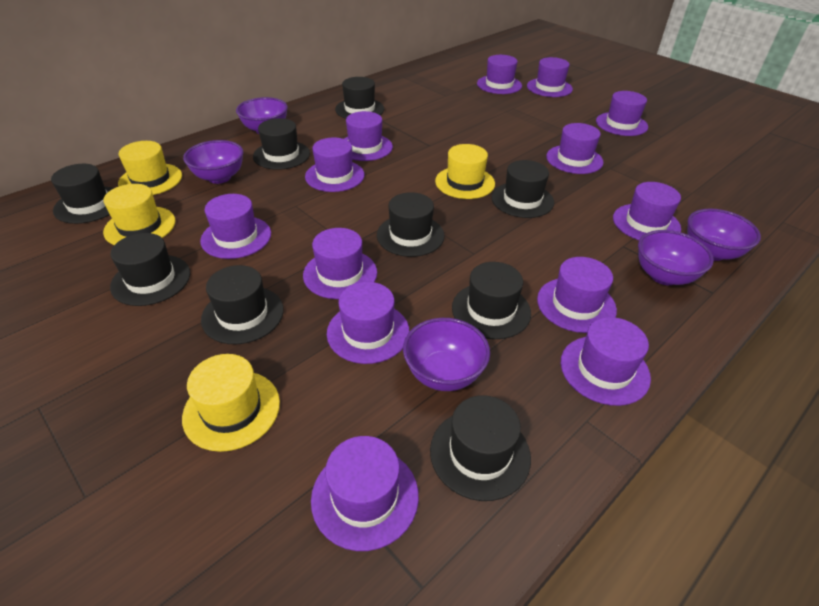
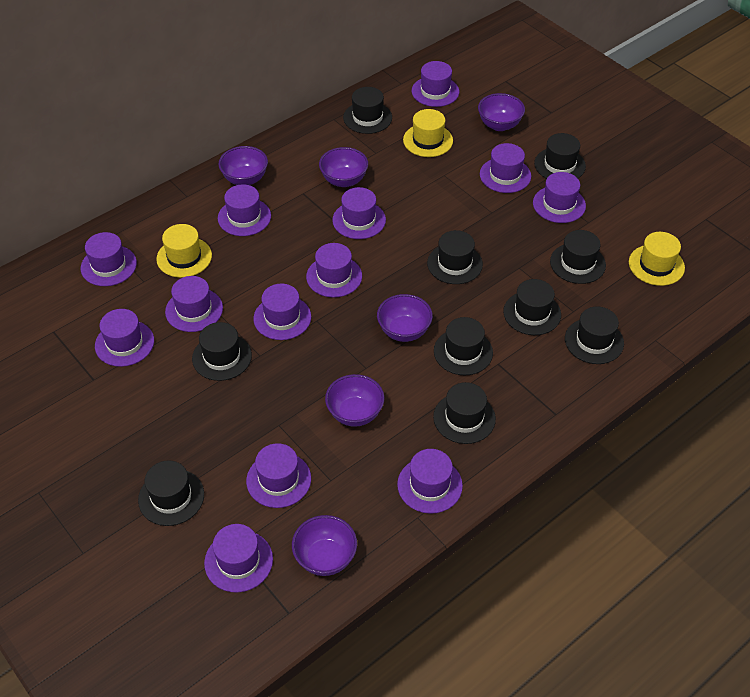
black hat: [51,164,114,224] [110,233,190,306] [201,265,284,344] [253,118,310,170] [335,77,384,119] [377,192,445,257] [430,395,531,501] [452,262,531,339] [491,160,554,218] = 9 -> [138,460,204,526] [192,322,252,381] [343,87,392,134] [427,230,483,284] [433,382,496,444] [434,317,493,375] [503,279,561,335] [534,133,586,179] [550,230,606,284] [565,306,624,364] = 10
purple bowl: [183,140,244,184] [236,97,288,134] [403,318,490,391] [638,230,714,285] [687,208,761,261] = 5 -> [219,146,268,185] [292,515,357,576] [319,147,368,187] [325,374,385,427] [377,294,433,342] [478,93,525,131] = 6
yellow hat: [103,184,176,245] [118,141,182,195] [182,354,280,452] [435,144,495,199] = 4 -> [156,224,212,278] [403,109,453,157] [629,232,685,286] = 3

